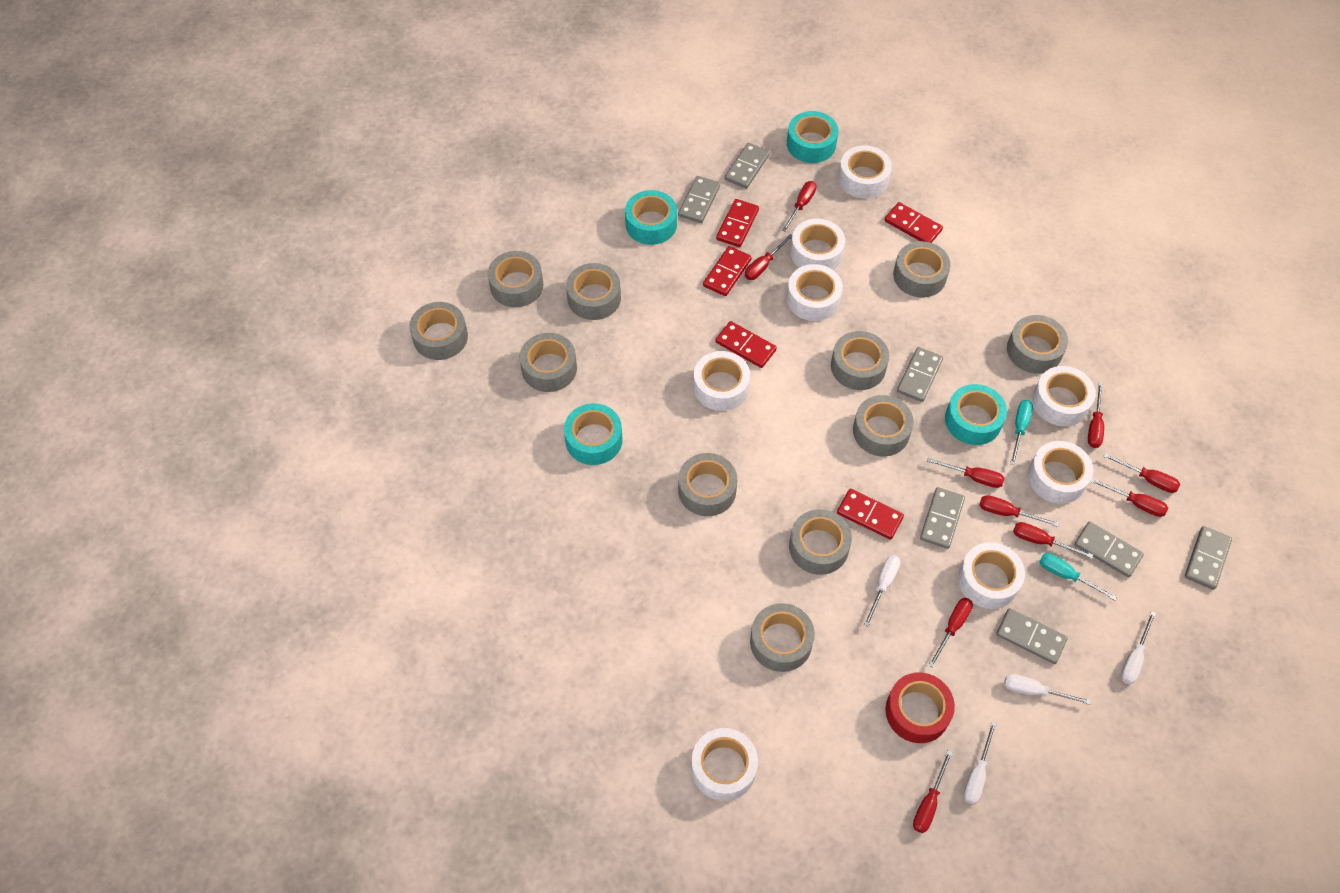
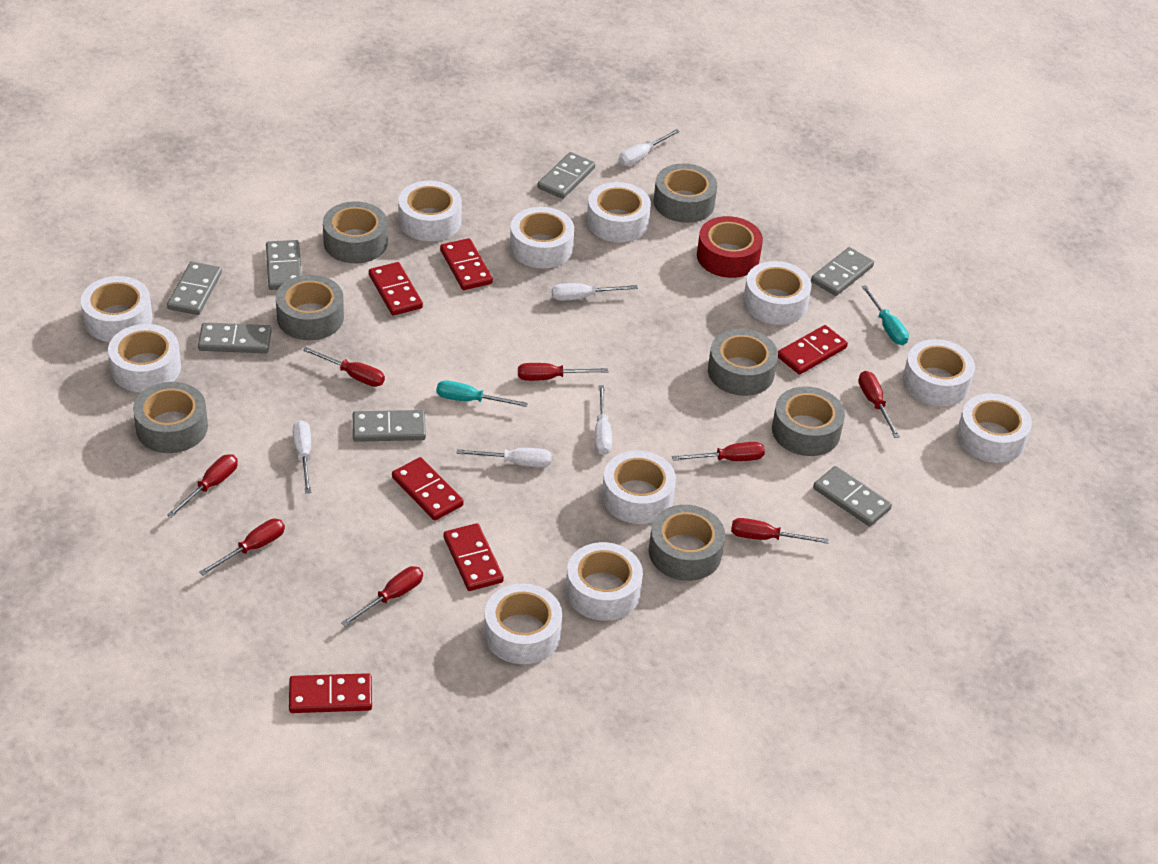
grey tape: [409,302,468,360] [488,251,544,307] [519,333,577,392] [566,263,621,320] [678,453,737,516] [750,603,815,672] [789,509,852,575] [831,331,889,390] [853,395,914,456] [893,241,951,298] [1007,315,1068,374] = 11 -> [133,382,208,453] [276,275,344,340] [323,202,388,263] [649,505,725,581] [654,164,717,223] [708,329,778,396] [772,386,845,456] = 7
red domino: [703,246,752,296] [716,199,759,247] [716,321,777,368] [837,489,904,540] [885,202,943,243] = 5 -> [289,673,372,713] [369,262,423,315] [392,457,464,521] [440,238,493,290] [444,523,504,591] [778,325,848,375] = 6
red screwdriver: [745,234,792,280] [782,181,817,232] [913,751,953,833] [927,458,1004,488] [929,598,973,667] [979,495,1059,527] [1013,522,1093,559] [1088,382,1104,448] [1090,478,1168,517] [1103,453,1180,493] = 10 -> [167,454,238,518] [199,519,285,575] [303,347,385,387] [341,566,423,627] [518,363,608,381] [672,442,765,461] [731,518,829,544] [858,371,900,438] = 8
turquoise tape: [564,403,623,465] [625,190,677,245] [787,111,838,163] [945,384,1007,445] = 4 -> none = 0
white screwdriver: [864,555,900,626] [964,722,997,804] [1004,674,1091,705] [1121,611,1156,684] = 4 -> [293,420,311,493] [457,448,552,467] [552,283,638,301] [595,385,612,455] [619,129,680,166] = 5
white tape: [691,728,758,801] [693,351,750,411] [787,264,843,321] [790,218,845,270] [838,145,892,199] [958,542,1025,609] [1028,441,1093,504] [1032,366,1096,426] = 8 -> [81,276,153,342] [108,324,181,393] [398,181,462,241] [484,583,562,664] [510,207,574,268] [565,542,643,621] [587,182,651,242] [602,451,676,524] [743,261,811,325] [903,339,975,406] [957,393,1032,463] = 11

